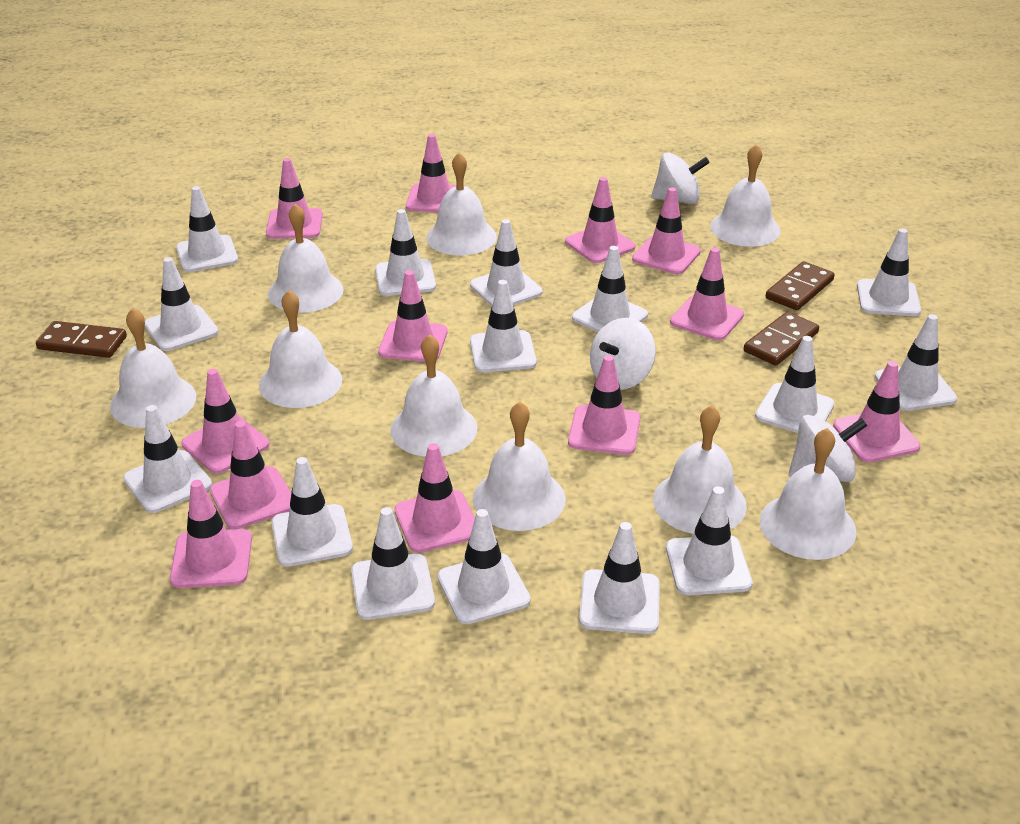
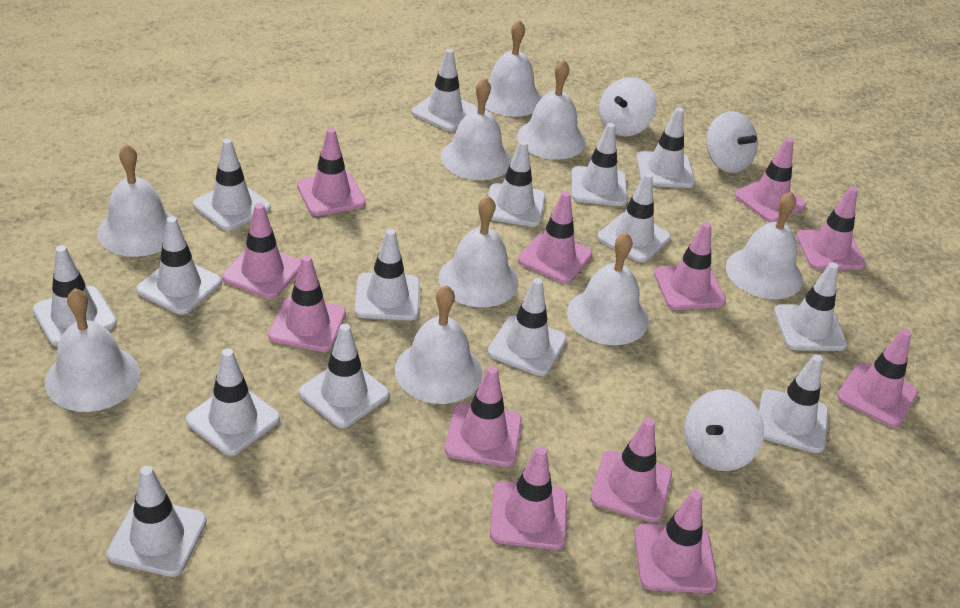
brown domino: [36,321,127,358] [744,312,819,366] [766,261,835,310] = 3 -> none = 0

